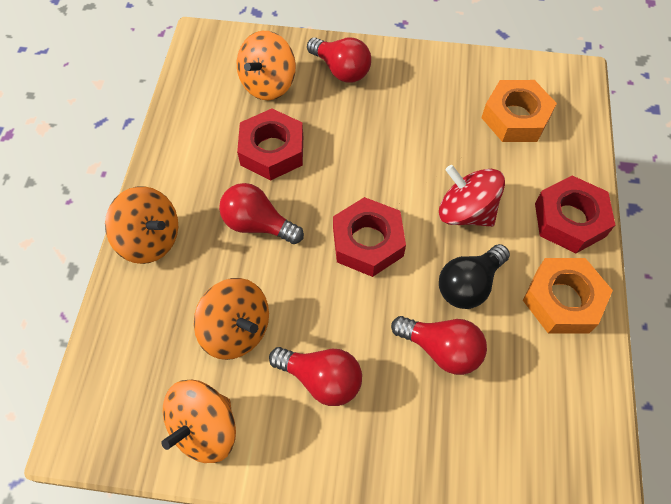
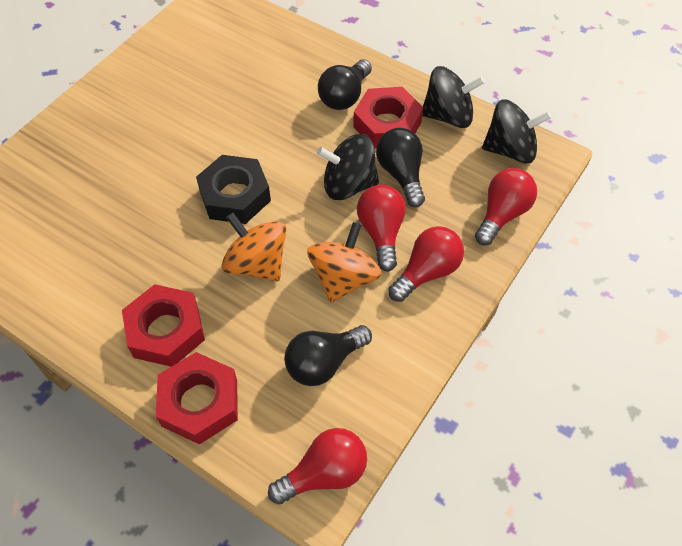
black light bulb: [439,244,510,309] = 1 -> [284,325,372,386] [318,59,372,110] [376,128,425,207] = 3
black nut: none = 0 -> [196,155,271,224] = 1
black spinning top: none = 0 -> [317,134,379,200] [422,66,485,128] [482,99,551,163] = 3
orange nut: [482,80,557,142] [523,258,613,334] = 2 -> none = 0
orange spinning top: [105,186,178,264] [161,380,236,463] [194,278,269,360] [237,31,296,100] = 4 -> [222,213,286,281] [307,222,382,303] = 2
red spinning top: [439,165,505,227] = 1 -> none = 0

